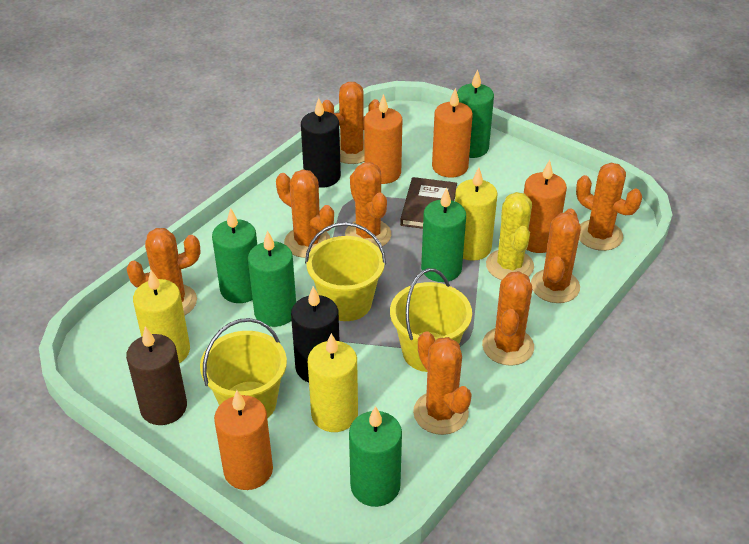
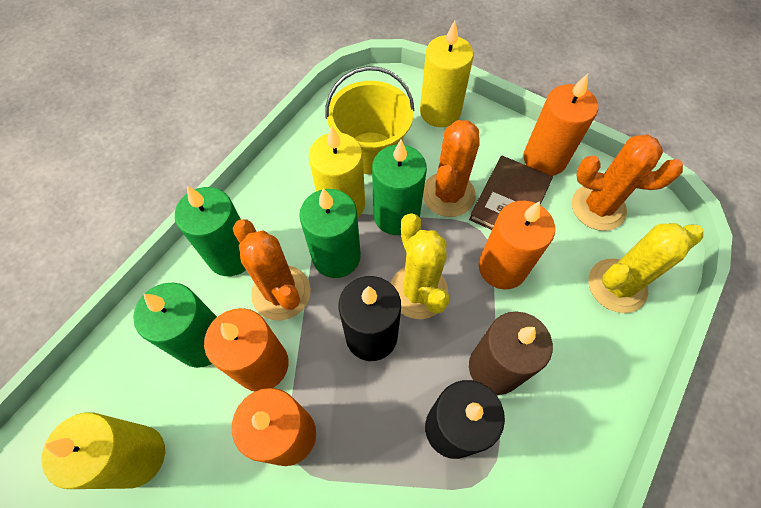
green candle: [212,208,257,303] [248,230,296,327] [349,406,402,507] [421,188,466,282] [457,69,494,158] = 5 -> [133,283,217,368] [175,186,246,276] [299,188,361,278] [372,140,427,235] = 4
orange cactus: [126,228,200,316] [276,169,334,258] [322,82,380,164] [345,162,391,248] [413,331,472,435] [482,271,534,366] [531,208,581,303] [576,163,642,251] = 8 -> [233,219,311,320] [423,120,480,217] [572,134,683,231] = 3
yellow bucket: [200,318,287,418] [305,222,386,321] [390,268,472,372] = 3 -> [325,66,414,175] = 1
yellow cactus: [486,192,534,280] = 1 -> [391,213,449,319] [588,223,703,313] = 2

